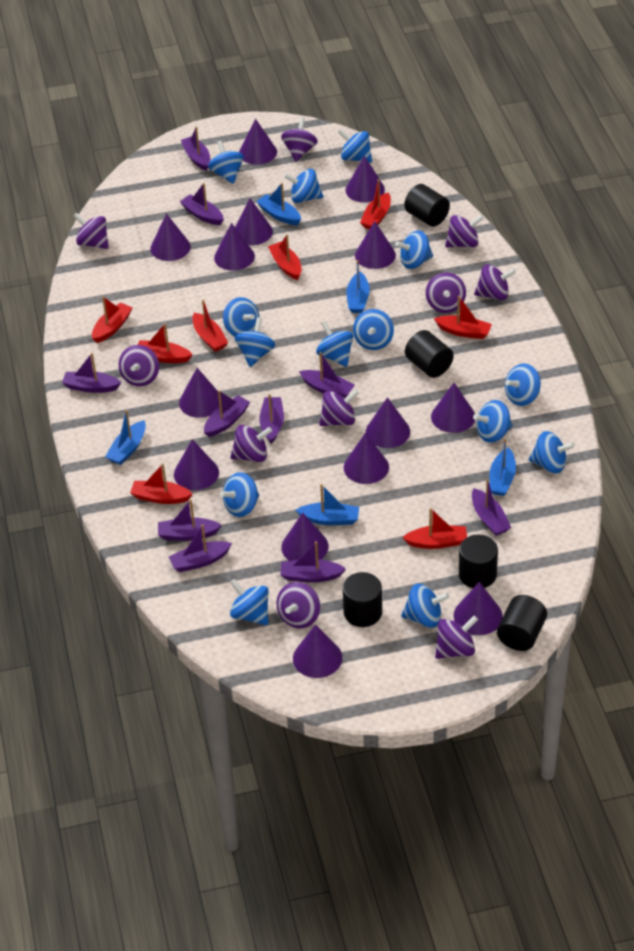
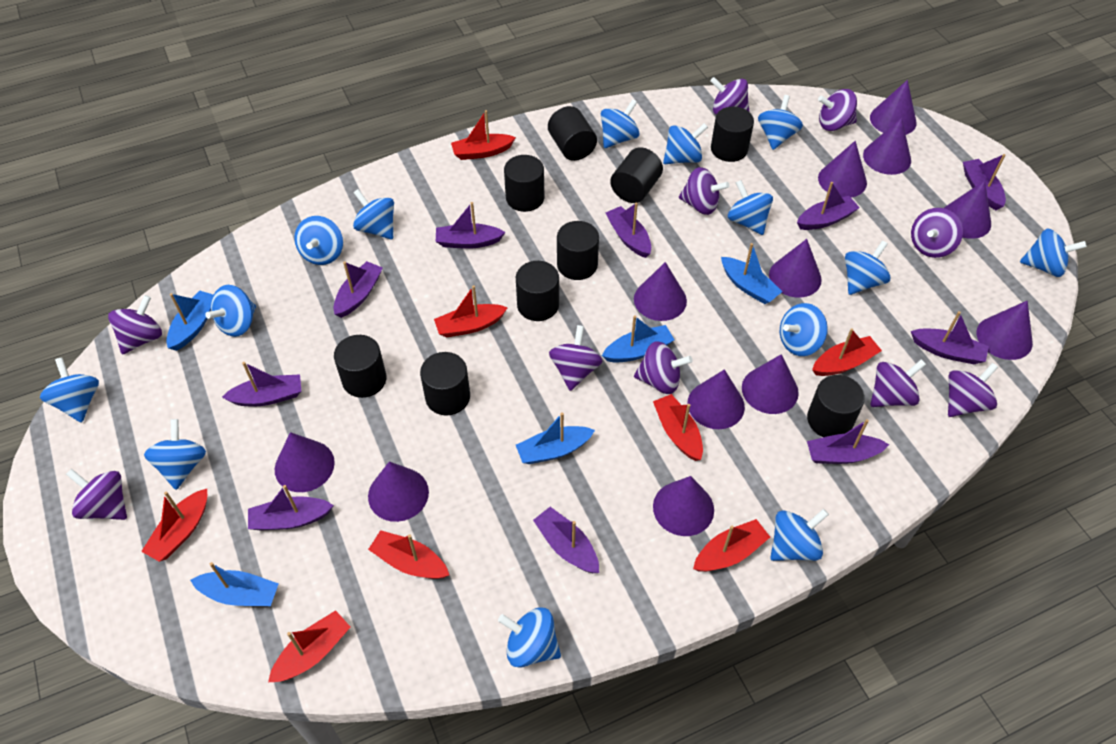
black cylinder: [343,572,382,627] [404,184,450,227] [405,330,454,378] [459,535,498,588] [497,595,547,651] = 5 -> [334,335,387,398] [420,352,470,415] [504,155,544,212] [516,261,559,321] [548,106,597,161] [557,221,599,280] [610,147,663,203] [711,107,754,162] [807,375,865,437] = 9
purple cone: [150,213,191,261] [174,439,219,490] [179,368,220,418] [214,223,255,271] [235,198,273,245] [239,119,277,165] [281,513,328,561] [293,624,342,678] [344,433,389,484] [346,156,385,203] [355,221,396,269] [366,397,410,448] [431,383,475,433] [454,582,503,635] = 14 -> [275,432,335,492] [368,461,429,522] [634,262,687,321] [653,476,714,536] [688,369,745,429] [742,354,799,414] [769,239,822,297] [818,141,867,198] [863,118,911,175] [870,80,916,135] [944,181,991,239] [977,301,1033,360] = 12

